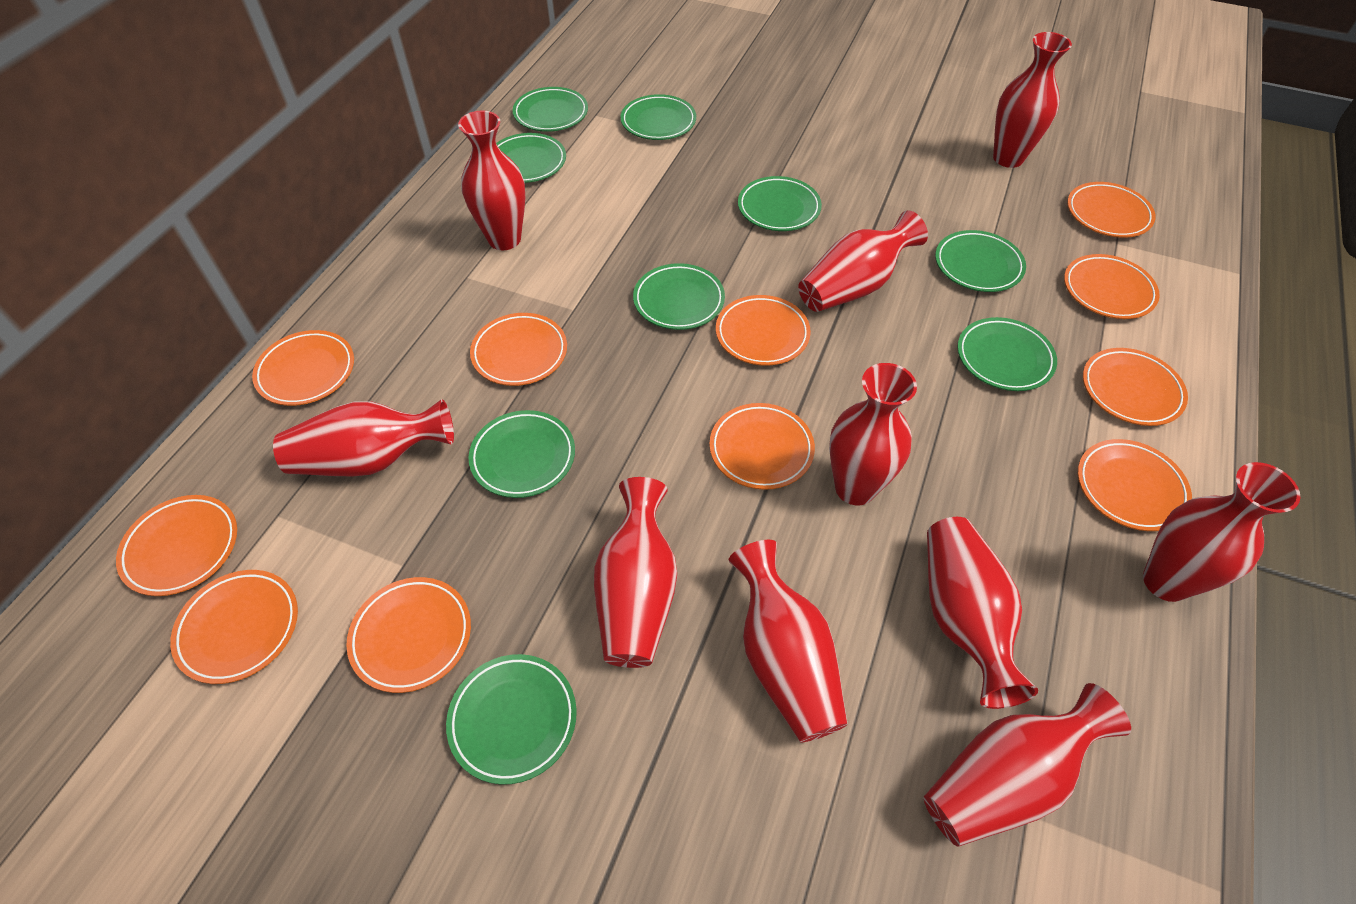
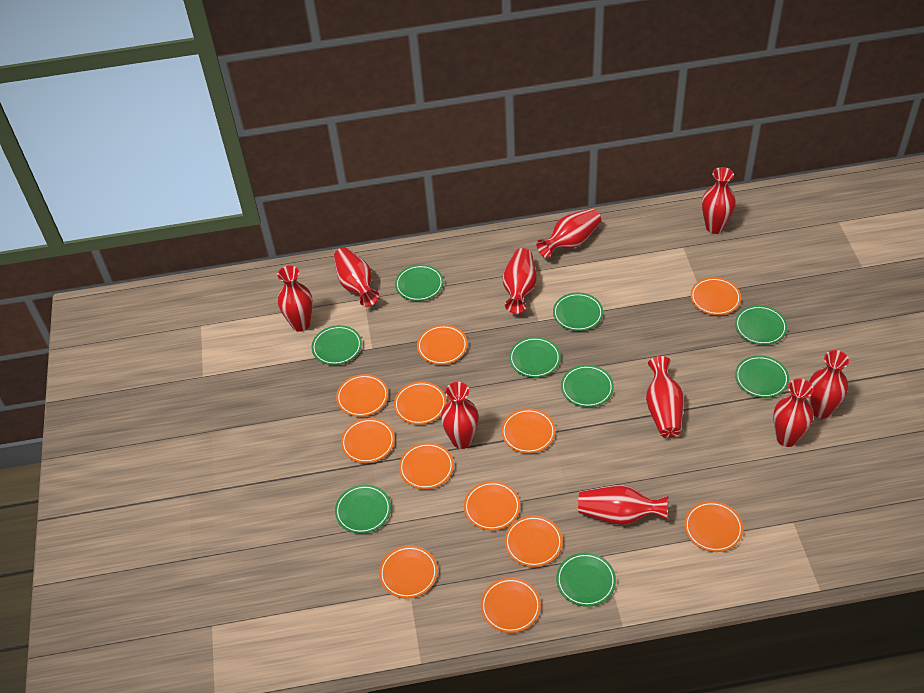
orange plate: [116,495,237,596] [170,570,298,684] [252,330,354,406] [346,577,471,693] [470,313,567,386] [709,403,815,490] [716,295,811,366] [1064,254,1160,319] [1067,182,1156,238] [1078,439,1192,531] [1083,348,1188,426] = 11 -> [336,374,388,417] [341,418,395,463] [379,545,438,599] [394,381,446,425] [399,443,454,489] [417,325,468,365] [464,481,520,530] [481,578,541,633] [501,408,555,453] [505,516,563,567] [684,501,743,552] [690,277,741,315] = 12

